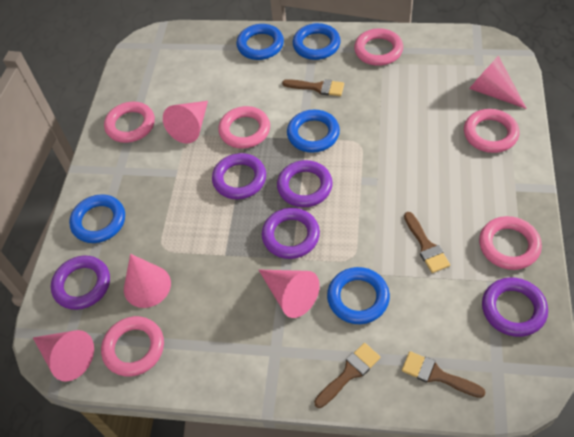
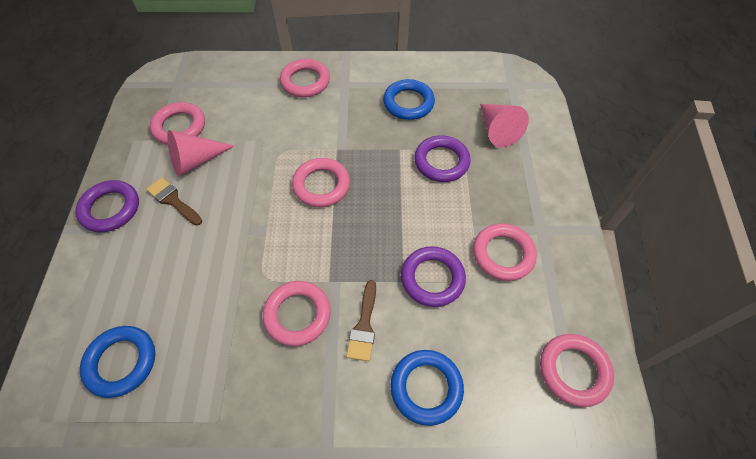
blue ring: [69,194,125,243] [236,24,284,60] [287,110,340,153] [293,23,341,60] [327,267,390,324] = 5 -> [80,326,155,398] [383,79,435,120] [390,350,464,426] = 3
brown brush: [282,79,344,96] [314,343,380,408] [402,351,486,398] [404,212,450,273] = 4 -> [146,177,202,226] [346,280,376,361] = 2
pink cone: [33,330,94,382] [124,254,171,308] [163,101,208,144] [259,270,320,318] [469,56,527,109] = 5 -> [167,130,234,176] [480,104,529,147] = 2
purple ring: [51,256,110,310] [212,153,266,199] [262,208,320,259] [277,160,333,207] [482,277,548,337] = 5 -> [75,180,139,232] [401,246,466,307] [414,135,471,182] = 3

